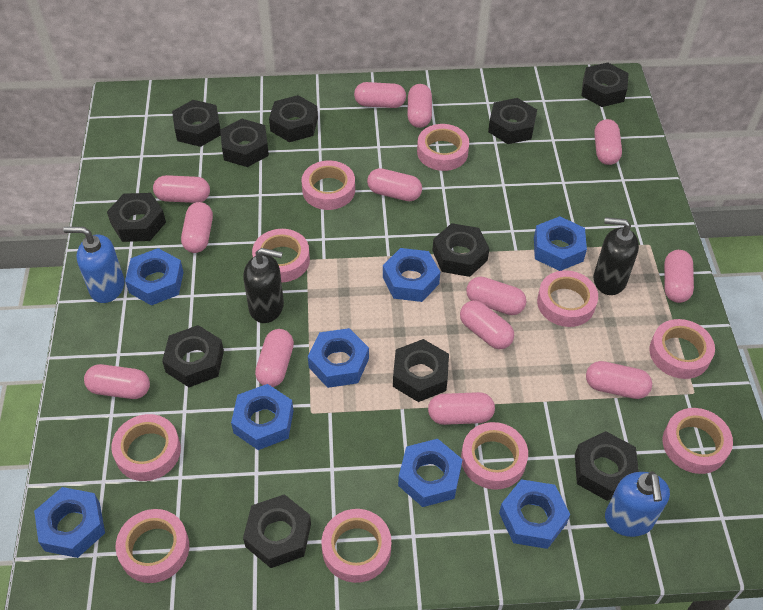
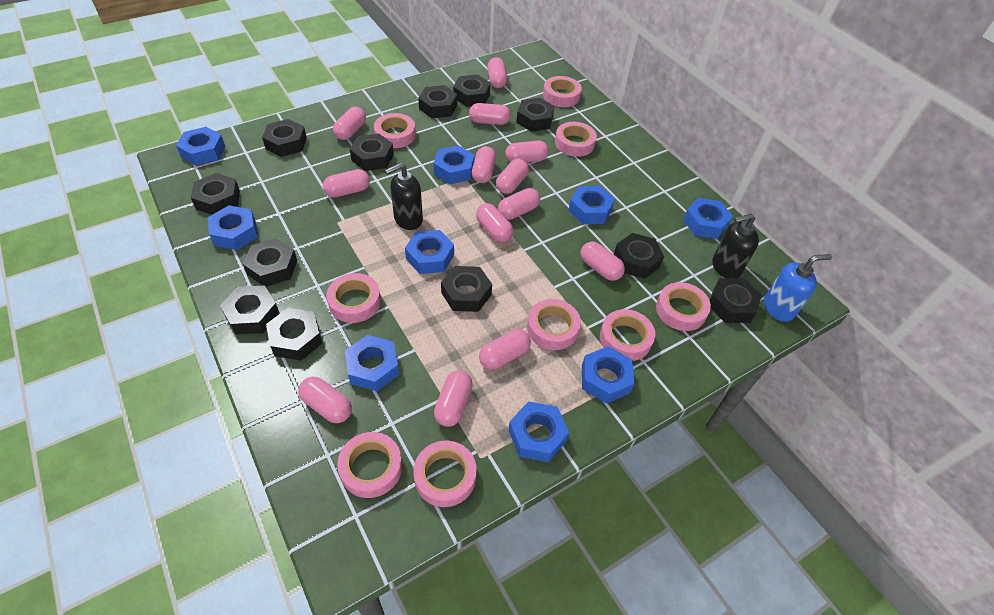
black nut: [107,193,166,242] [162,325,224,387] [172,100,221,147] [220,119,269,167] [243,494,311,568] [269,95,318,142] [393,339,449,402] [432,223,489,277] [488,98,537,144] [575,431,639,501] [581,62,628,107] = 11 -> [191,173,240,215] [220,285,280,335] [243,238,297,287] [262,119,307,157] [266,308,323,361] [350,134,394,171] [418,85,457,118] [441,266,492,312] [453,74,491,107] [516,98,555,132] [614,233,664,279] [709,278,762,323] = 12
blue nut: [34,487,105,558] [125,248,184,306] [231,384,293,450] [308,328,369,388] [383,248,440,302] [398,439,463,507] [499,479,571,549] [534,216,587,271] = 8 -> [176,127,226,166] [208,205,258,250] [345,335,399,391] [405,230,454,274] [433,145,475,184] [509,401,569,462] [568,186,615,224] [582,346,634,404] [683,198,733,239] = 9
blue soap dispenser: [63,227,124,303] [605,471,670,537] = 2 -> [764,254,832,322] = 1
pink tape: [111,414,181,481] [116,509,189,583] [252,229,310,283] [302,161,355,210] [322,509,391,583] [417,124,469,171] [461,422,528,490] [537,270,598,327] [649,319,715,379] [663,408,733,474] = 10 -> [326,273,381,323] [337,432,402,498] [374,113,416,148] [413,440,477,507] [527,299,581,350] [543,76,582,107] [555,122,597,157] [600,309,655,361] [656,282,711,331] = 9

